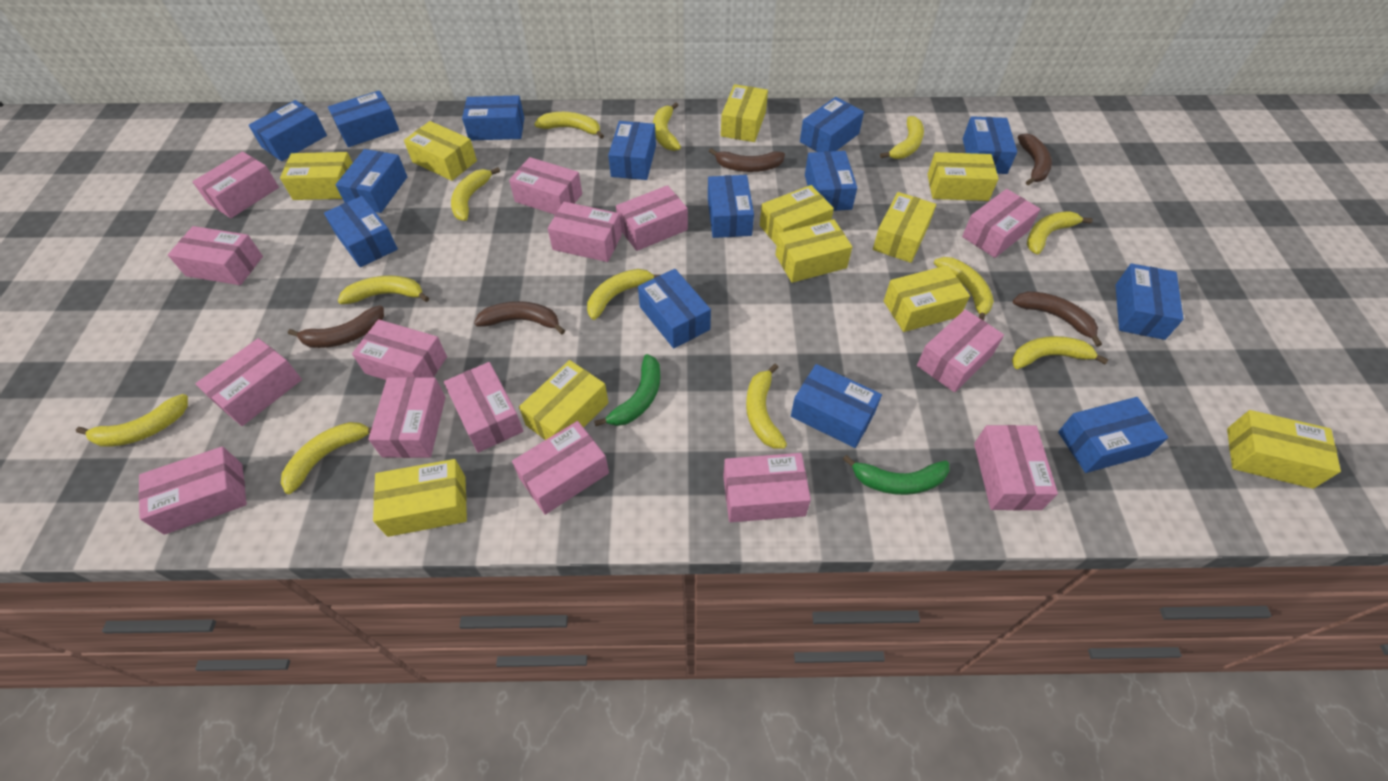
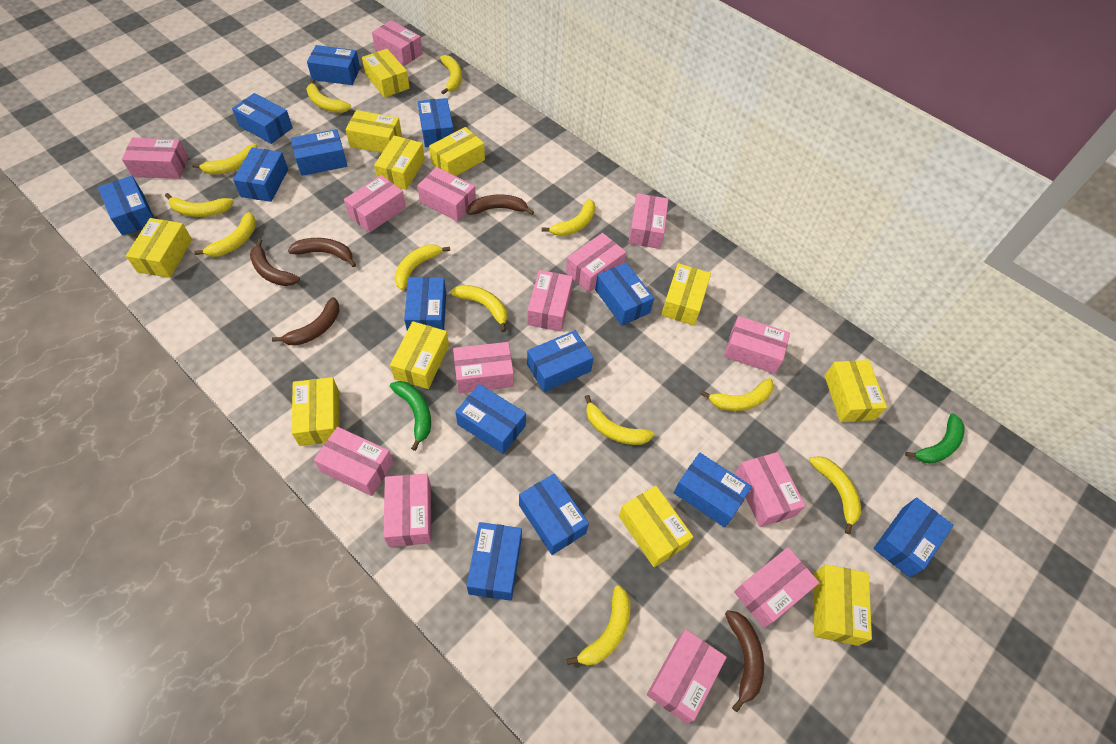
pink box: [138,446,247,535] [168,226,263,285] [192,152,279,218] [195,338,302,426] [352,319,447,380] [369,377,446,458] [444,362,523,453] [509,157,582,215] [512,421,609,515] [548,202,622,262] [616,185,688,251] [723,453,811,522] [917,309,1004,392] [962,189,1040,258] [974,425,1058,511] = 15 -> [122,138,189,179] [314,427,394,496] [344,175,406,233] [372,20,423,66] [383,473,432,547] [417,167,476,222] [453,342,514,393] [527,270,573,332] [566,233,626,293] [628,193,669,249] [647,629,727,724] [724,316,790,374] [734,547,819,628] [735,452,806,527] = 14

